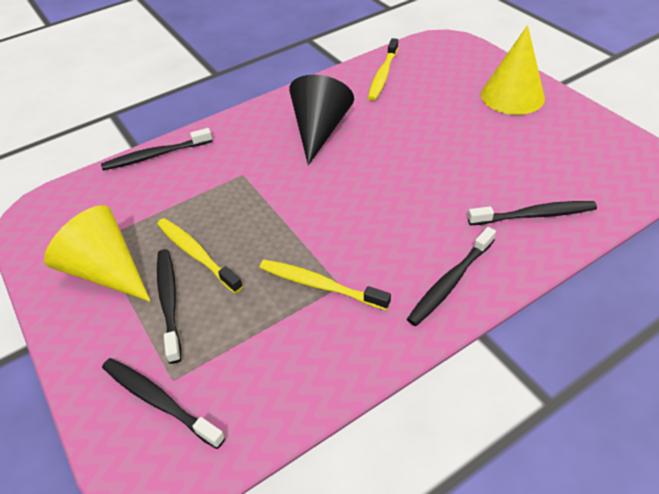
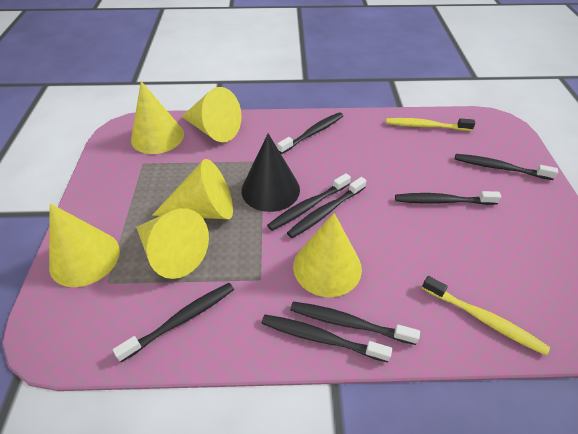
black toothbrush: [101,128,212,170] [102,358,226,449] [157,249,181,364] [407,227,496,326] [468,201,597,225] = 5 -> [113,283,234,362] [261,315,392,362] [267,173,351,231] [277,112,343,154] [287,177,366,238] [290,302,420,345] [395,191,501,205] [455,154,558,180] = 8
yellow cone: [44,205,150,302] [481,25,545,115] = 2 -> [49,203,120,287] [131,81,184,154] [136,208,209,279] [152,159,233,219] [181,87,242,142] [293,213,362,297] = 6
yellow toothbrush: [157,218,243,293] [260,260,391,310] [368,38,398,101] = 3 -> [386,118,475,131] [422,276,550,356] = 2

